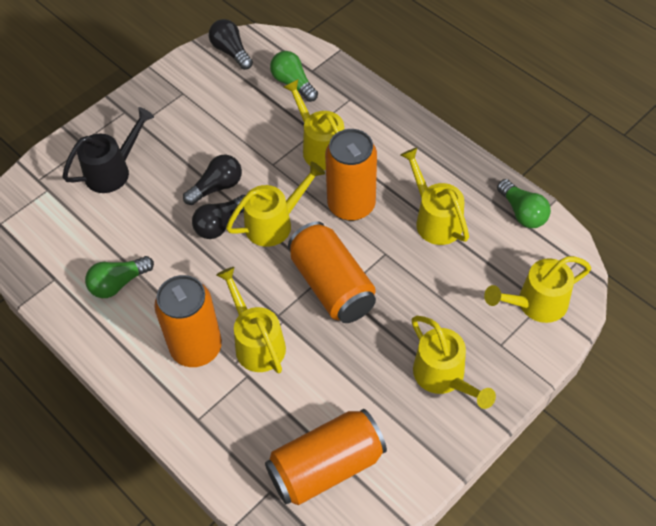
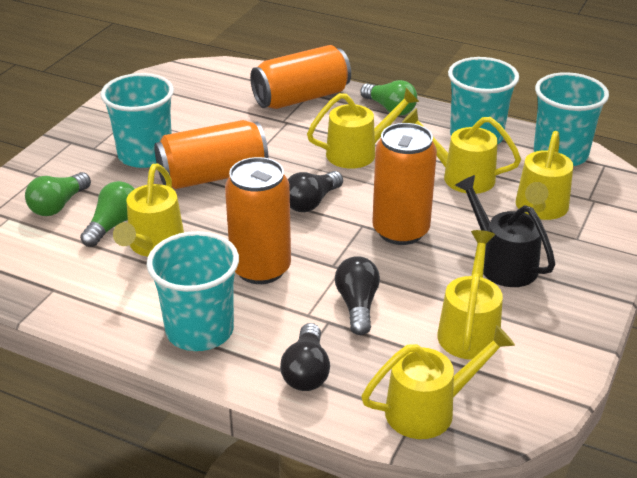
turquoise cup: none = 0 -> [101,73,174,168] [146,231,239,351] [448,57,519,145] [534,72,609,166] = 4

